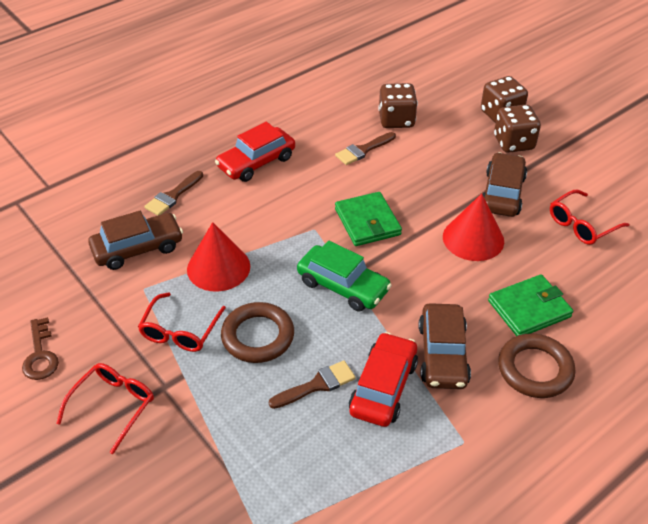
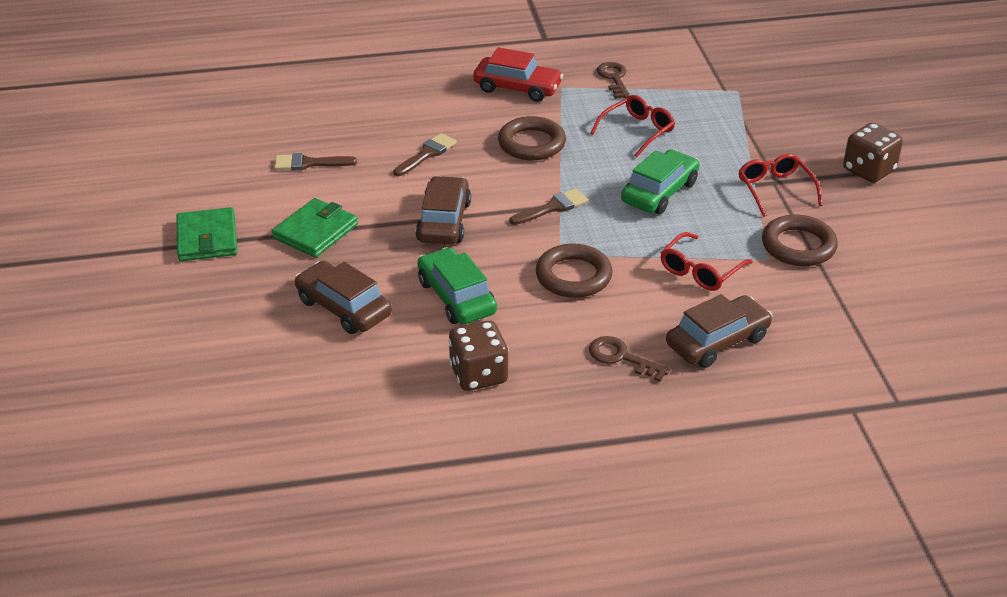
brown dice: [378,83,418,128] [481,76,528,123] [494,105,541,153] = 3 -> [448,321,509,391] [843,123,903,183] = 2
brown key: [22,317,59,380] = 1 -> [589,336,670,382] [597,62,630,99] = 2
brown ring: [221,302,294,363] [498,333,576,398] = 2 -> [498,116,566,160] [536,244,613,298] [762,215,838,266] = 3
green car: [297,241,392,312] = 1 -> [417,247,497,324] [621,149,699,214] = 2
red car: [215,122,295,182] [349,332,418,427] = 2 -> [473,47,563,102] = 1
red cone: [187,222,250,292] [443,193,504,261] = 2 -> none = 0

